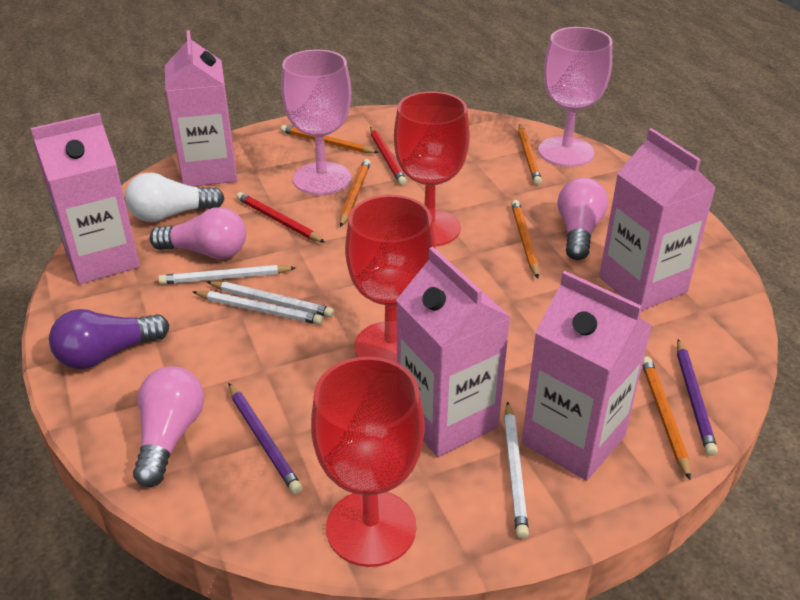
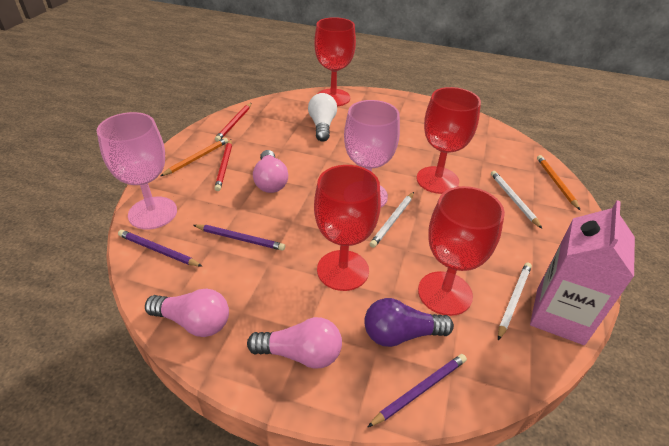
orange pencil: [281,125,379,153] [340,159,371,227] [511,200,539,278] [518,124,542,185] [642,357,691,480] = 5 -> [161,138,228,176] [537,155,580,210] = 2
pink carton: [30,113,140,284] [165,30,237,186] [396,247,510,457] [522,271,652,481] [599,128,716,311] = 5 -> [530,200,635,345] = 1
purple pencil: [228,383,302,494] [677,339,718,456] = 2 -> [118,230,203,267] [193,225,285,251] [368,354,467,427] = 3
red goblet: [311,357,424,567] [345,195,435,363] [394,91,470,247] = 3 -> [314,17,356,106] [314,165,381,291] [417,87,481,194] [418,186,505,316] = 4
white pencil: [158,265,296,284] [193,291,323,325] [207,281,334,317] [504,401,529,539] = 4 -> [370,192,414,248] [491,171,542,229] [498,262,532,340] = 3

